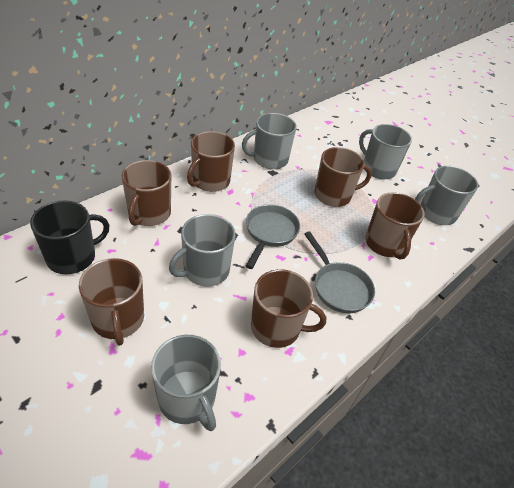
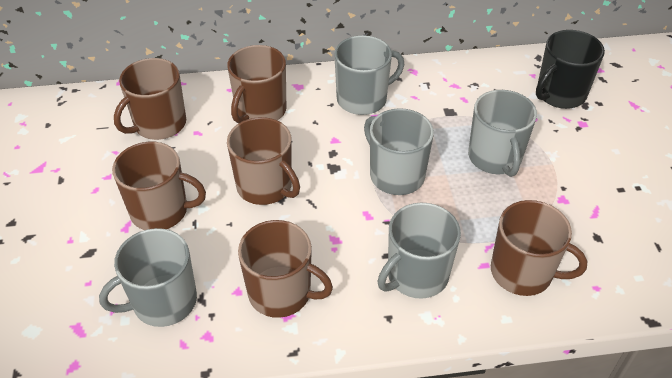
grey pan: [246,204,300,269] [304,231,375,313] = 2 -> none = 0

